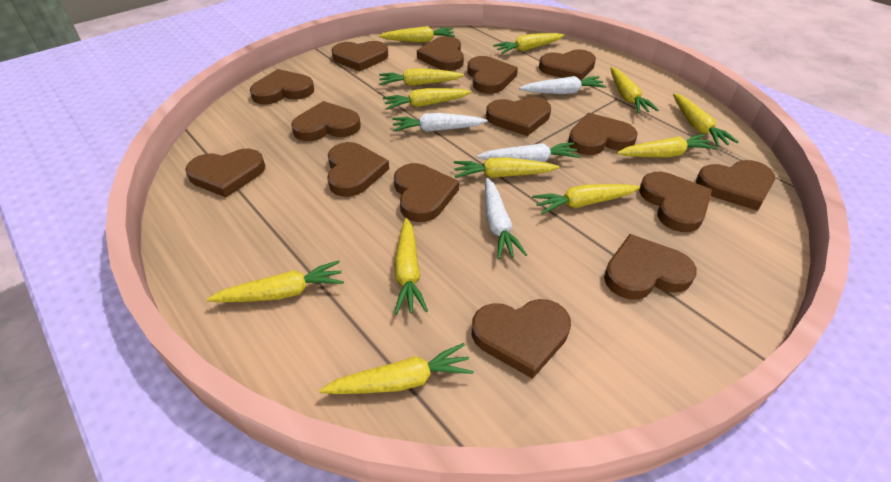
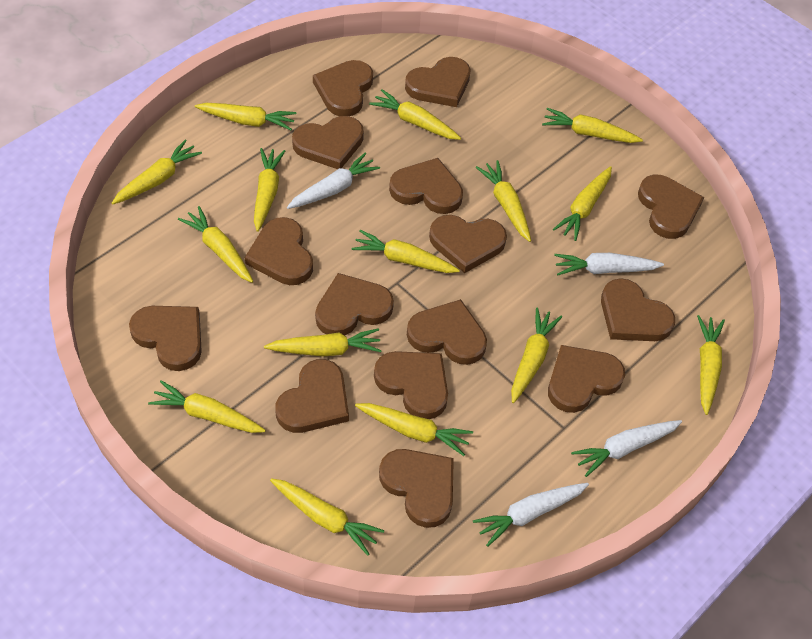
yellow carrot: [207,260,344,302] [319,343,474,394] [379,26,455,42] [379,68,464,86] [383,88,472,110] [394,218,428,315] [454,157,559,178] [493,33,564,54] [532,184,640,214] [610,67,659,114] [617,134,717,157] [673,93,738,147] = 12 -> [112,140,202,204] [148,380,266,433] [178,206,253,283] [195,103,296,130] [254,148,285,232] [264,328,382,356] [270,478,384,556] [352,230,460,273] [355,403,473,456] [369,89,461,140] [475,160,531,242] [511,307,562,403] [542,108,643,143] [553,166,612,241] [697,315,725,415] = 15

